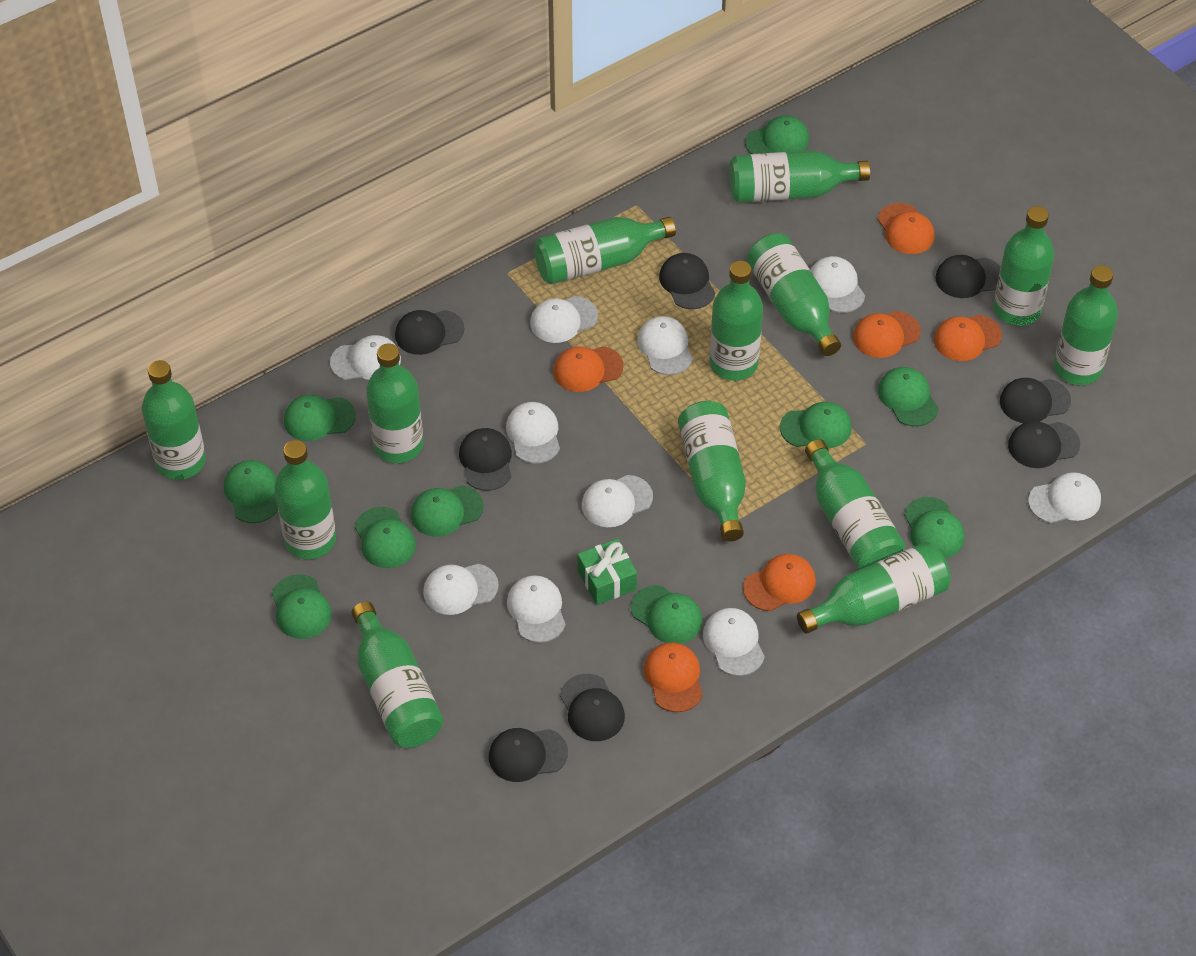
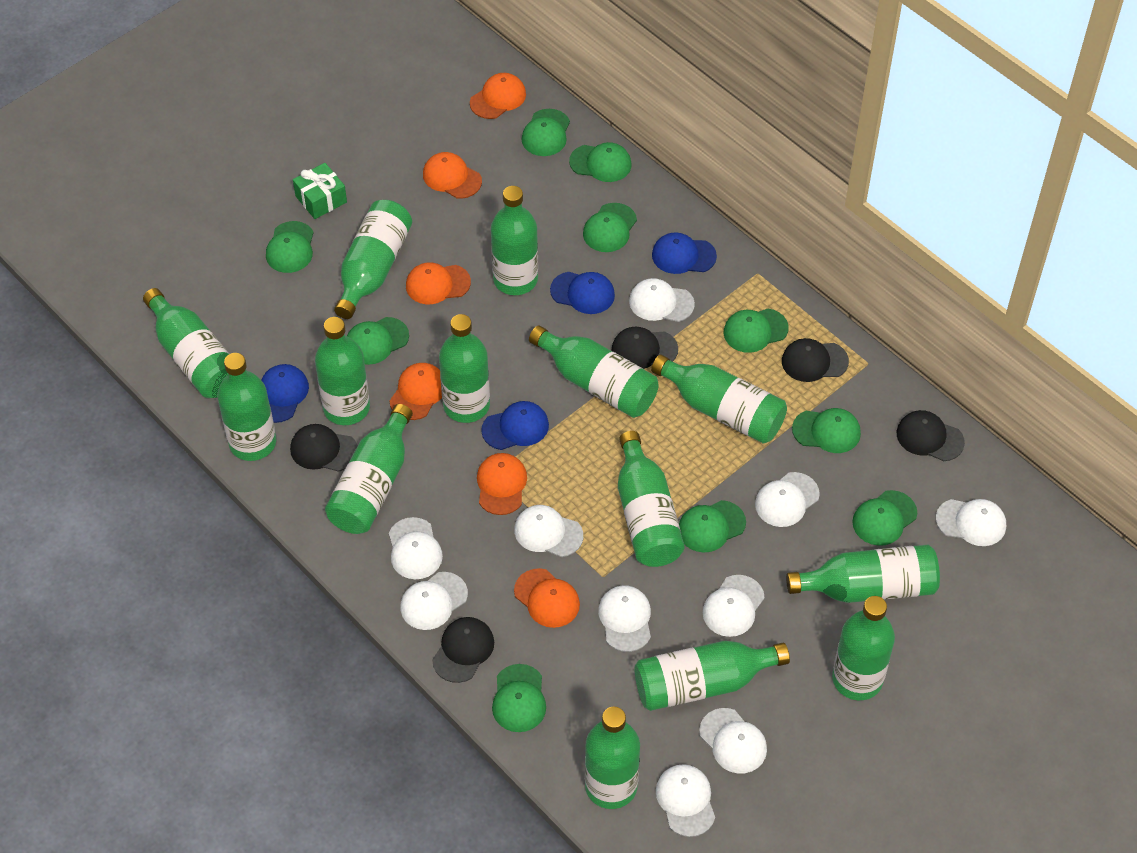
black cap: [395,310,464,355] [459,428,512,491] [489,728,568,782] [560,674,625,741] [659,253,715,309] [935,255,1001,298] [1000,378,1071,423] [1008,421,1080,468] = 8 -> [290,424,358,472] [432,617,494,683] [612,327,678,369] [782,338,849,382] [897,410,965,461] = 5
blue cap: none = 0 -> [261,364,309,423] [481,401,549,450] [550,272,615,314] [652,233,717,274] = 4
green bottle: [142,360,206,480] [274,440,336,559] [352,602,444,748] [366,344,423,463] [534,217,676,285] [678,401,746,541] [709,261,763,381] [729,150,870,203] [747,234,841,356] [797,542,951,634] [805,439,905,570] [993,206,1055,326] [1054,265,1118,385] = 13 -> [143,288,229,398] [217,353,276,461] [315,317,370,425] [325,404,413,534] [334,200,412,319] [439,314,490,423] [491,186,538,295] [529,325,659,418] [585,707,640,809] [618,431,685,567] [635,641,790,711] [651,354,787,443] [786,545,940,603] [832,596,895,700] = 14

